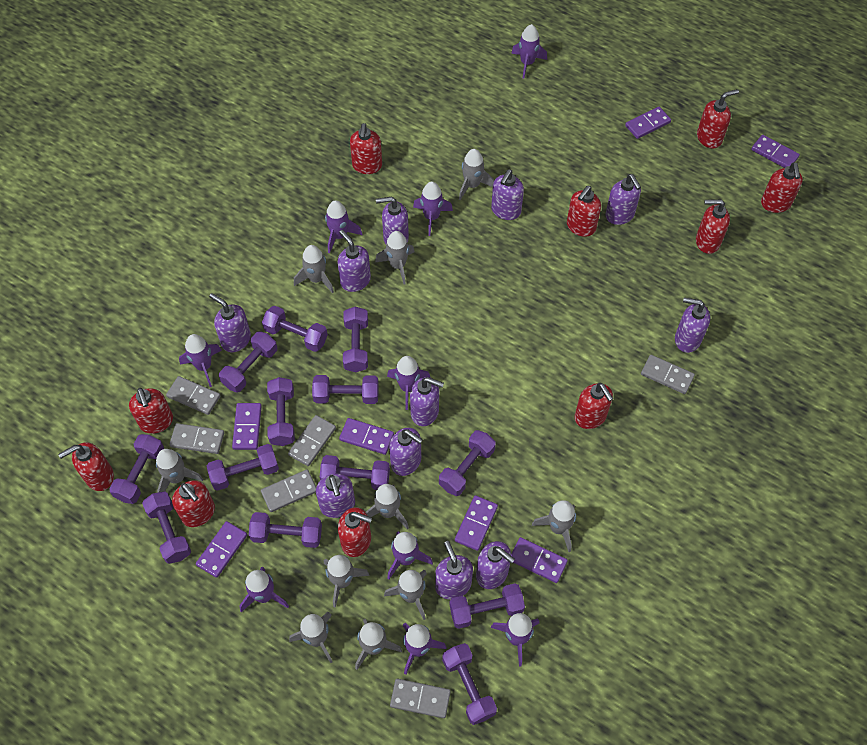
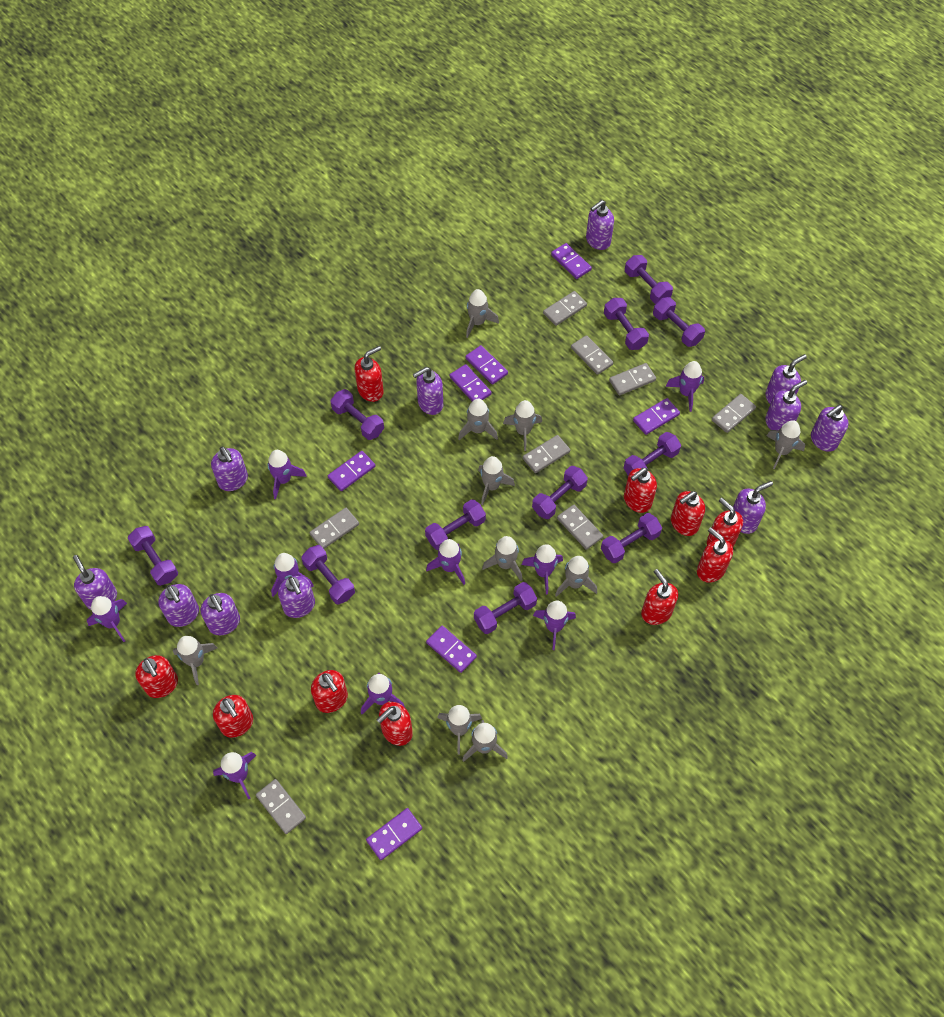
grey domino: [166,376,220,415] [169,423,224,454] [261,470,316,512] [288,415,336,466] [390,679,451,718] [641,355,695,394] = 6 -> [256,779,306,834] [310,508,359,549] [523,435,570,473] [543,291,587,326] [557,505,603,550] [571,335,613,375] [609,363,656,396] [712,394,756,433] = 8
purple dumbbell: [109,434,164,504] [142,491,191,564] [207,444,279,491] [219,331,277,393] [249,512,322,548] [262,306,328,352] [267,377,295,446] [312,375,379,404] [320,455,390,490] [343,307,368,372] [439,430,496,496] [442,643,497,725] [449,583,525,629] = 13 -> [128,526,178,586] [301,545,355,605] [330,389,384,440] [425,499,486,550] [474,582,537,634] [532,466,588,519] [601,513,662,563] [604,298,649,350] [624,432,681,475] [625,255,673,304] [653,297,705,347] = 11

